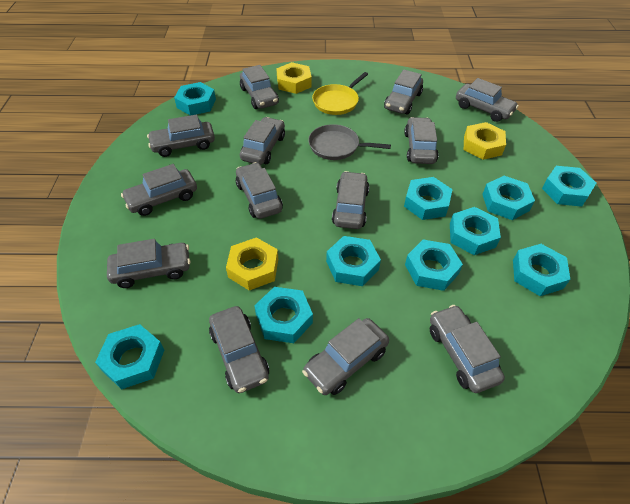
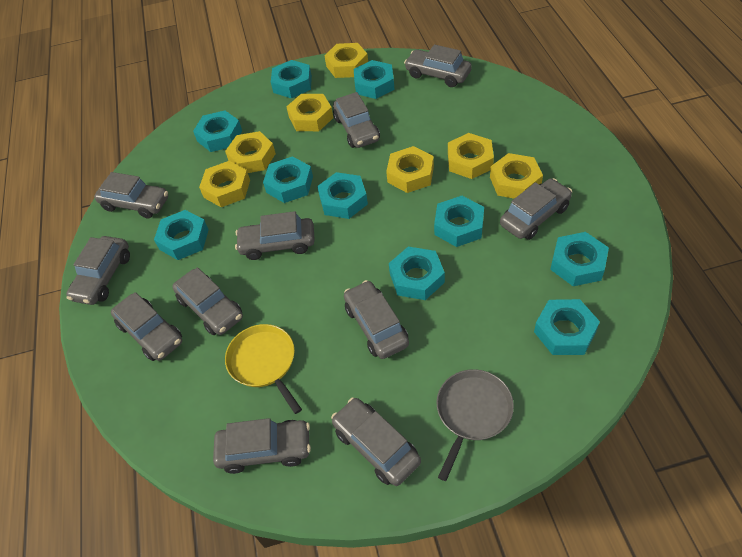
grey car: [107,239,191,288] [121,164,197,216] [147,114,215,157] [209,306,269,393] [236,162,283,219] [240,65,279,109] [240,117,285,165] [302,318,389,395] [332,171,369,229] [384,70,423,114] [404,117,439,164] [430,305,505,393] [456,78,519,122] = 13 -> [66,236,130,305] [94,172,168,219] [111,292,182,361] [172,267,243,335] [213,418,311,474] [235,211,315,260] [331,398,421,486] [333,92,380,148] [344,280,409,359] [404,44,472,87] [500,178,572,240] = 11
yellow nut: [226,237,278,290] [276,62,312,94] [464,122,506,160] = 3 -> [199,161,250,207] [225,131,276,173] [286,94,333,131] [324,43,368,78] [386,146,434,193] [448,133,494,179] [490,153,543,199] = 7

